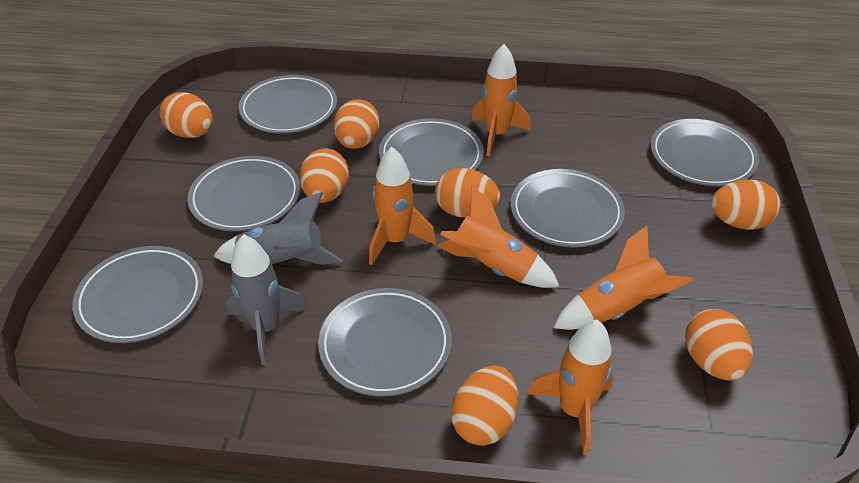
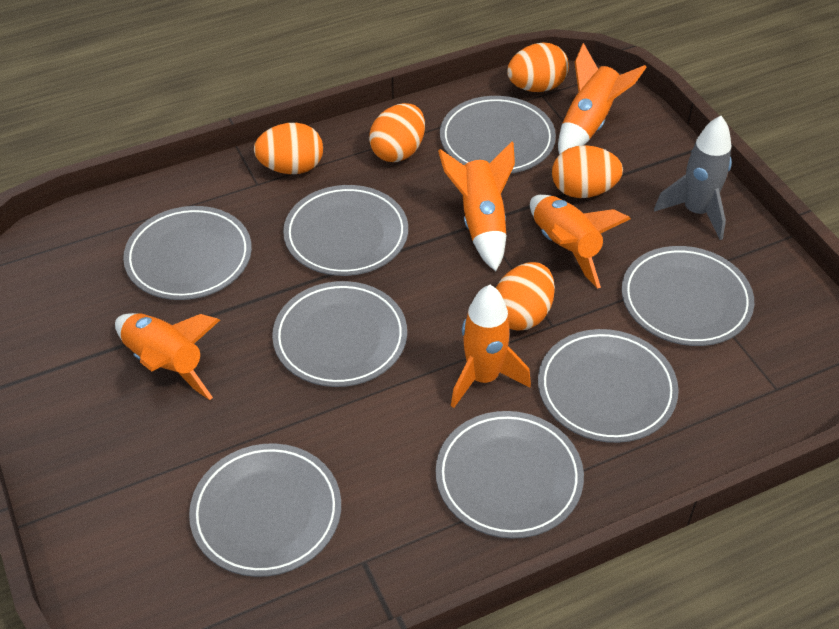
grey plate: [72,246,203,343] [188,156,300,231] [239,75,337,134] [318,288,452,397] [379,118,484,186] [511,169,625,248] [651,119,759,186] = 7 -> [123,206,252,300] [189,443,341,577] [272,281,407,387] [283,185,408,276] [436,411,584,539] [440,96,556,173] [538,329,679,443] [622,246,754,346] = 8
grey rocket: [214,192,343,265] [226,234,306,365] = 2 -> [654,116,732,240] = 1
orange egg: [160,92,213,138] [300,148,349,203] [334,99,379,149] [435,168,500,218] [451,365,518,446] [685,309,753,381] [711,180,781,230] = 7 -> [254,123,323,174] [369,103,425,162] [496,262,555,331] [507,43,569,92] [552,145,623,198] = 5

